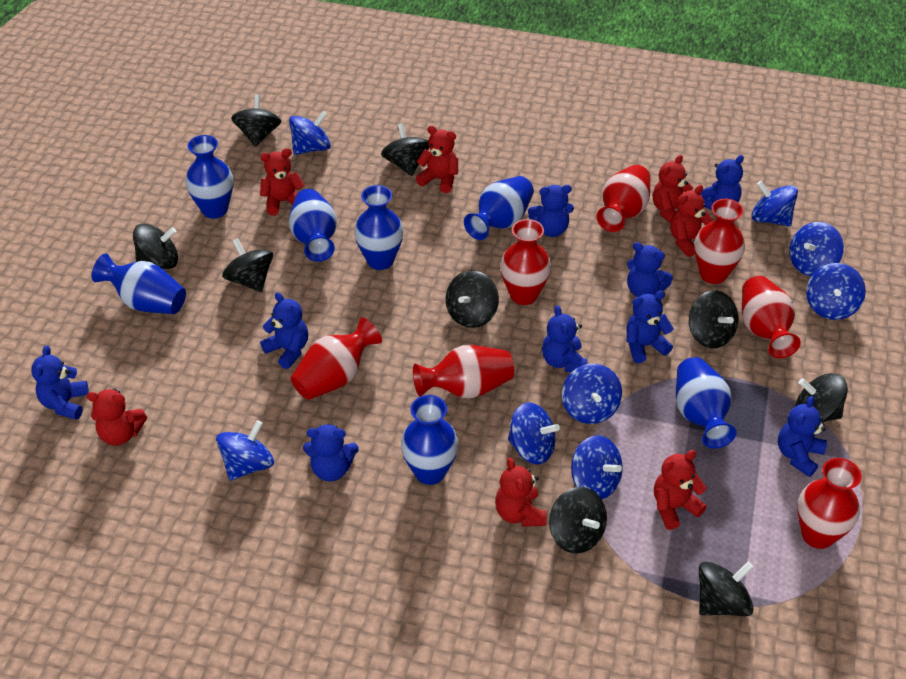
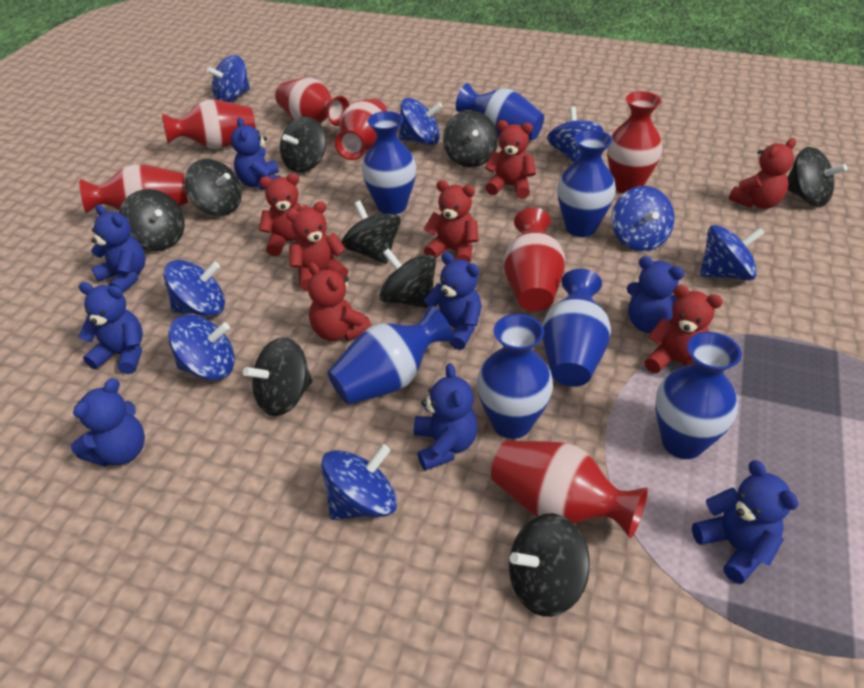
blue teddy bear: [31,345,89,420] [260,292,308,369] [303,423,359,481] [528,185,574,237] [542,305,587,372] [626,290,674,363] [627,242,673,297] [700,155,744,210] [778,396,827,477] = 9 -> [71,378,145,467] [78,282,143,374] [91,205,146,293] [231,117,281,190] [414,363,478,471] [424,252,481,350] [627,256,684,333] [692,460,799,584] = 8

